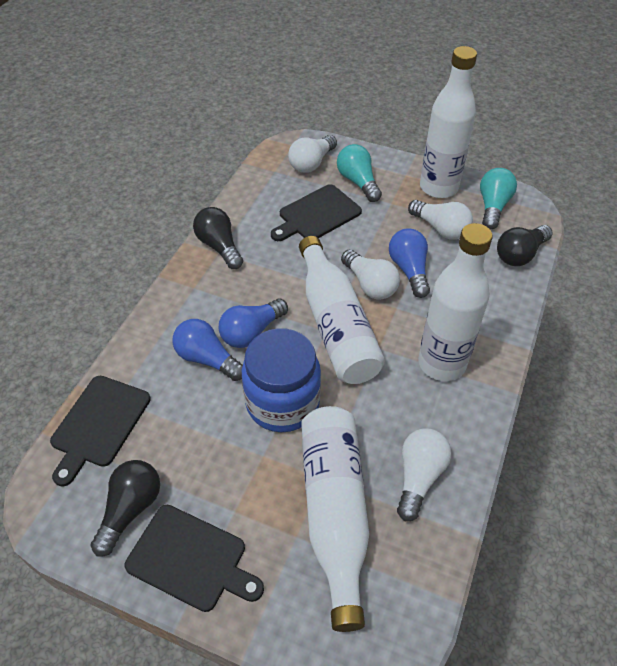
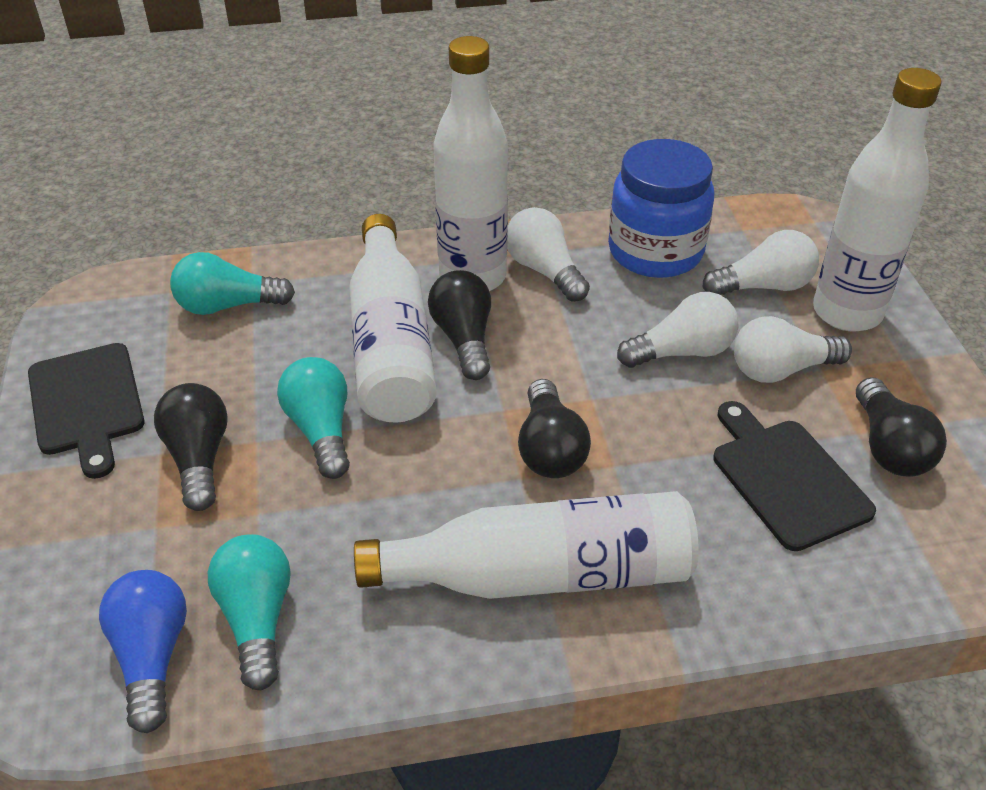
black cutting board: [50,376,151,487] [125,505,264,612] [271,184,362,241] = 3 -> [28,343,145,479] [713,401,876,551] = 2
black light bulb: [91,460,160,556] [193,207,243,269] [497,225,553,266] = 3 -> [154,383,228,511] [428,270,491,380] [518,379,591,478] [856,377,947,476] = 4
blue light bulb: [173,319,243,381] [219,299,288,348] [389,228,430,298] = 3 -> [99,570,187,733] = 1
turquoise light bulb: [337,144,382,202] [480,168,517,229] = 2 -> [170,252,295,315] [208,534,291,690] [277,357,350,479] = 3

